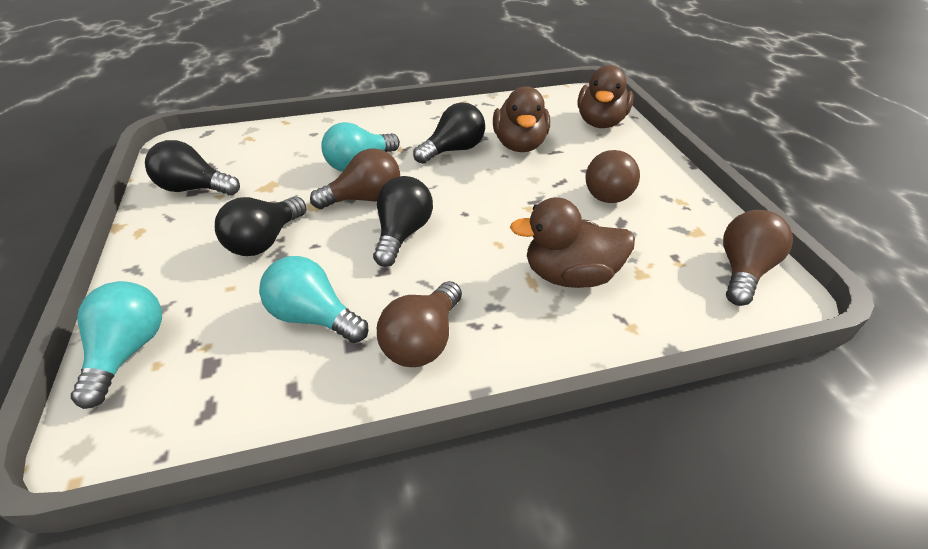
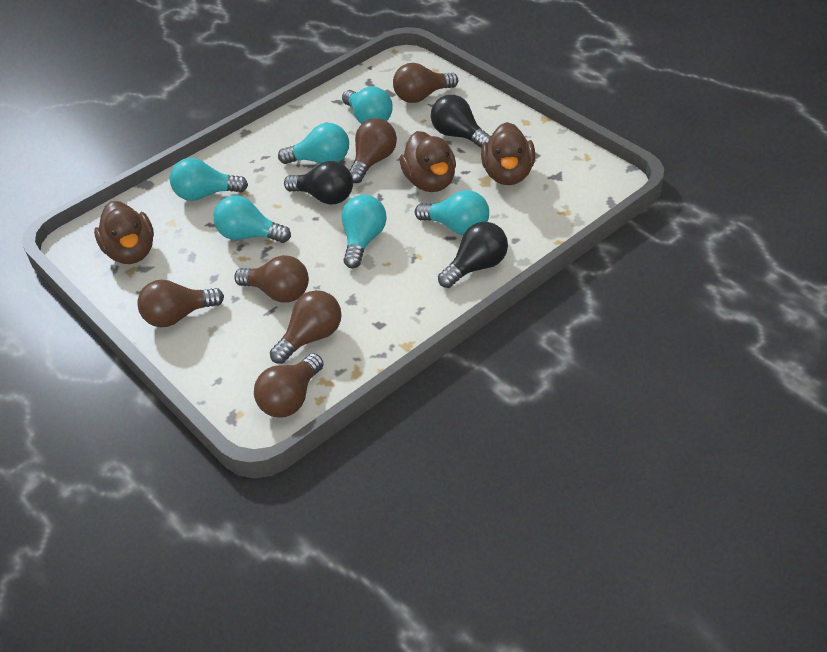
black light bulb: [145,140,240,195] [215,196,307,256] [373,176,433,267] [413,102,485,164] = 4 -> [284,161,353,205] [431,95,491,149] [438,222,508,288] = 3
brown light bulb: [310,148,400,209] [377,281,462,367] [585,150,640,203] [723,210,793,306] = 4 -> [137,279,224,327] [234,255,309,303] [254,353,324,418] [270,290,341,364] [349,118,397,183] [393,63,458,103] = 6
turquoise light bulb: [71,281,162,409] [259,256,368,343] [321,122,400,172] = 3 -> [170,158,248,201] [213,196,291,243] [278,123,349,164] [342,86,393,124] [342,195,387,268] [415,190,489,235] = 6

